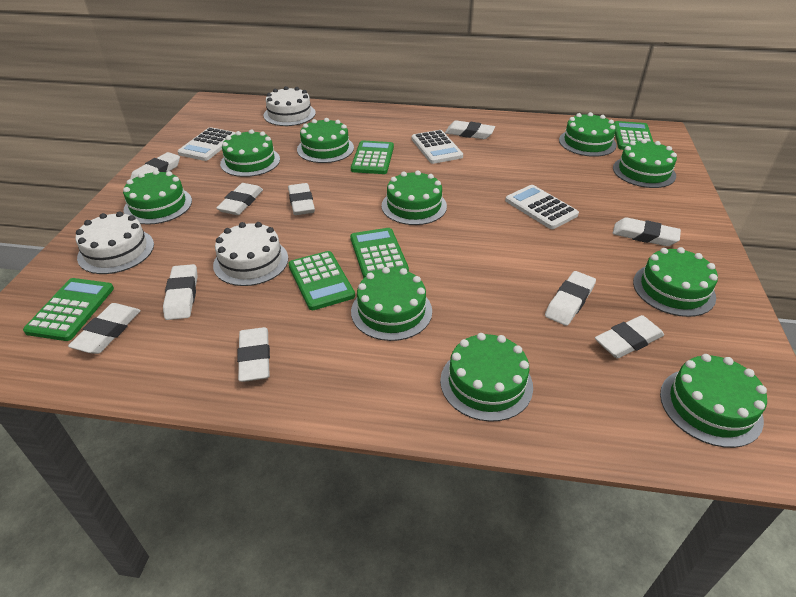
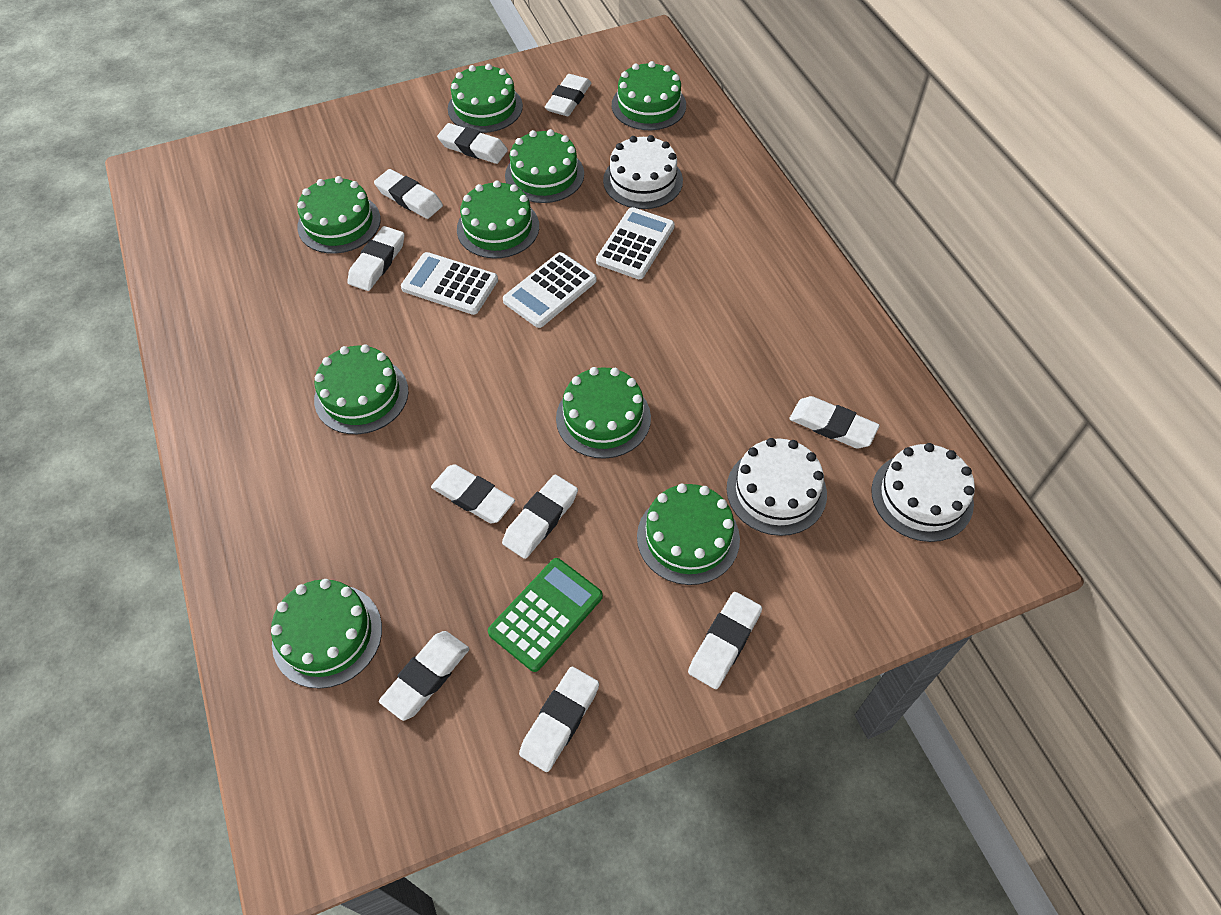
green cake: [123,170,192,225] [220,129,280,177] [297,118,354,163] [351,267,432,341] [382,170,447,225] [440,333,533,422] [559,112,617,157] [613,139,677,188] [633,247,718,317] [660,354,767,448] = 10 -> [271,579,382,689] [297,176,381,254] [314,344,409,434] [448,64,523,133] [457,181,539,259] [505,129,584,203] [556,367,651,459] [612,61,686,130] [637,484,740,585] = 9
green calculator: [23,278,114,341] [288,251,355,310] [350,228,409,278] [351,140,394,174] [614,121,653,150] = 5 -> [488,558,603,672] = 1

